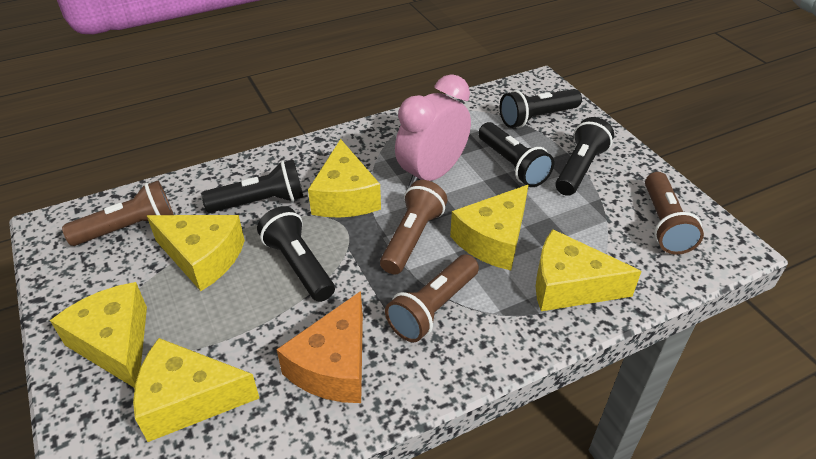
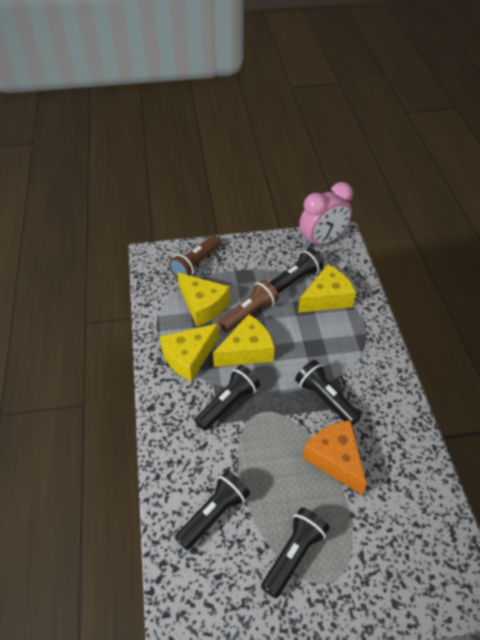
brown flashlight: [62,181,174,246] [380,180,448,274] [385,254,479,342] [645,172,704,254] = 4 -> [169,235,221,278] [218,280,279,332] = 2
yellow cheese: [50,282,147,388] [133,338,259,442] [147,215,245,291] [308,139,381,218] [450,185,528,270] [536,229,642,311] = 6 -> [160,323,219,382] [177,272,230,326] [213,314,275,367] [298,264,356,313] = 4

